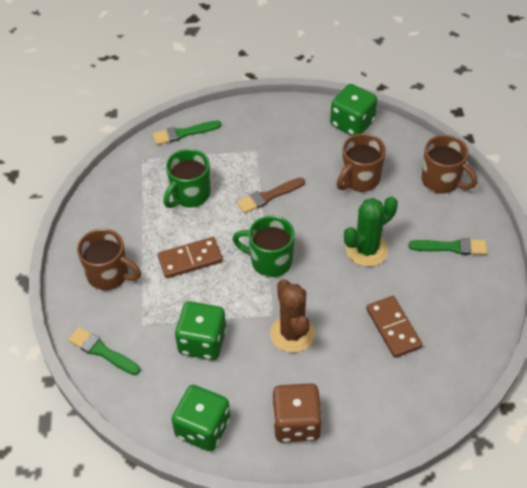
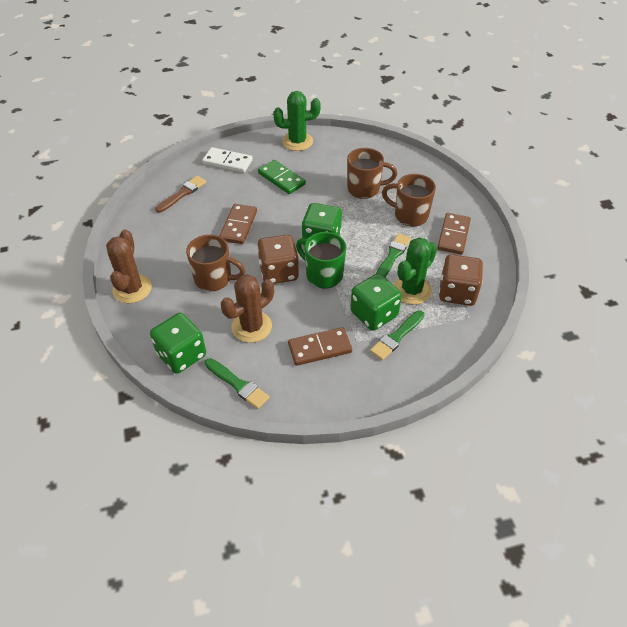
brown cactus: [270,279,315,353] = 1 -> [106,229,152,303] [221,274,274,343] = 2
brown dice: [272,383,322,443] = 1 -> [257,235,299,284] [439,254,483,306] = 2
brown domino: [158,237,223,278] [366,296,423,358] = 2 -> [219,204,257,244] [288,327,352,366] [437,213,471,255] = 3
green cactus: [344,196,398,267] = 1 -> [273,91,321,151] [394,237,437,305] = 2
green domino: none = 0 -> [258,160,306,194] = 1
green mug: [163,149,211,208] [232,216,295,277] = 2 -> [296,232,346,288] = 1
white domino: none = 0 -> [202,147,253,173] = 1

